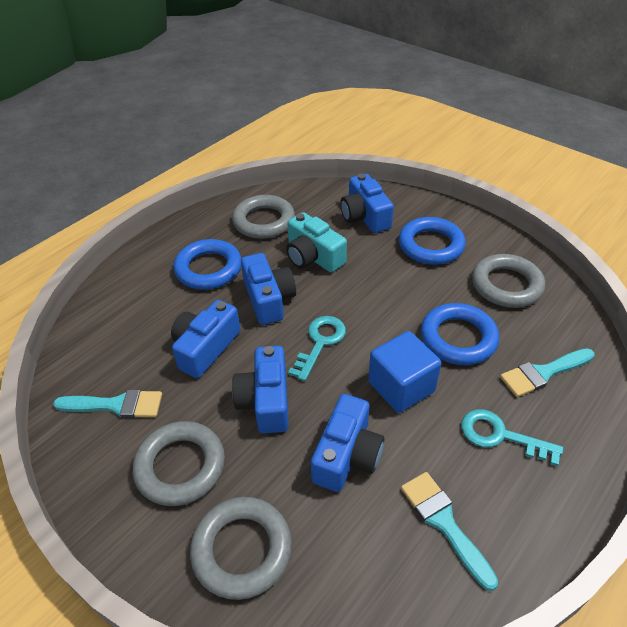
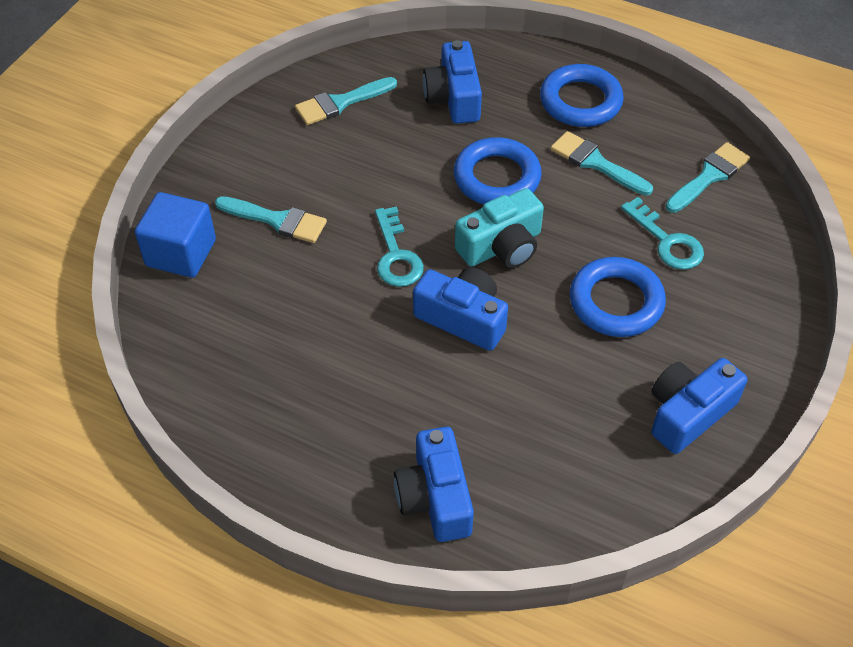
blue camera: [171,300,241,378] [232,346,289,433] [241,253,296,325] [311,394,384,492] [340,174,394,233] = 5 -> [394,427,474,542] [413,267,508,351] [423,40,482,124] [651,358,747,454] = 4
grey ring: [133,421,225,506] [190,497,292,600] [232,195,295,239] [472,254,545,308] = 4 -> none = 0
turquoise brush: [53,389,162,418] [401,472,498,591] [500,348,595,397] = 3 -> [215,196,327,243] [295,77,397,125] [551,131,653,196] [666,142,750,213] = 4

